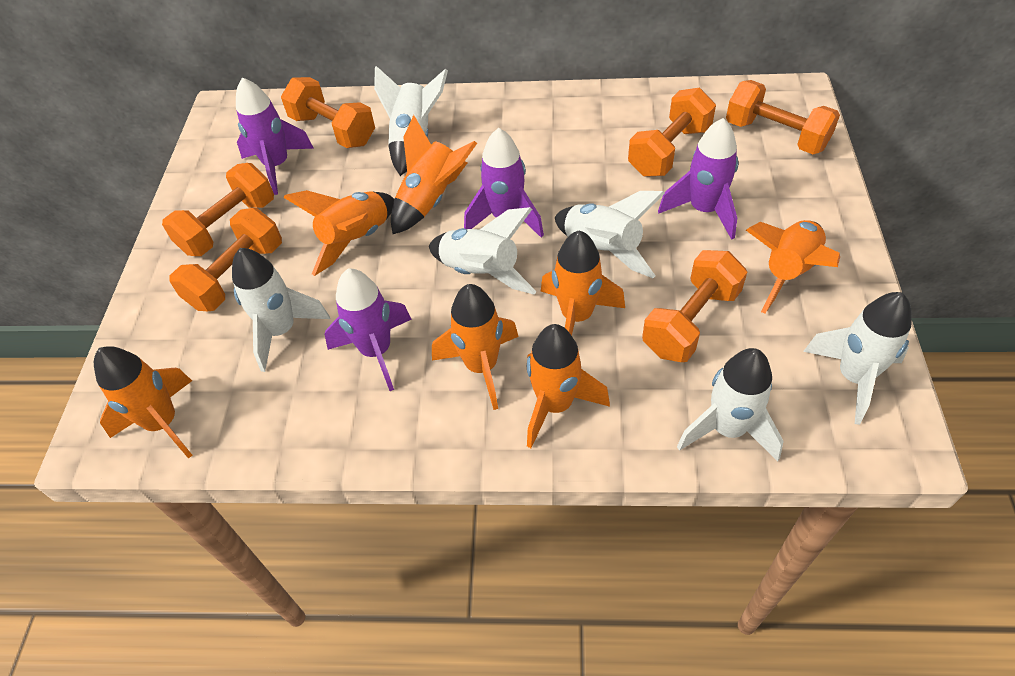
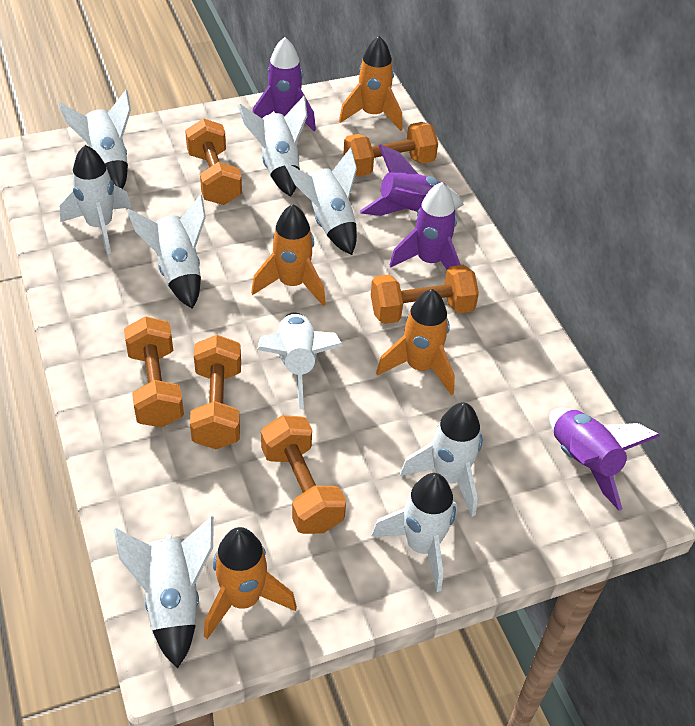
orange rocket: [94,346,192,458] [283,190,394,276] [391,115,477,234] [432,284,519,410] [527,324,610,448] [541,230,625,336] [746,220,840,314] = 7 -> [204,527,297,639] [251,204,326,306] [339,36,403,131] [376,289,455,395] = 4
white rocket: [232,248,330,372] [374,66,448,176] [429,207,537,295] [555,191,665,278] [677,348,784,462] [803,292,912,425] = 6 -> [58,90,131,189] [60,145,131,254] [113,516,214,669] [127,194,206,309] [238,96,307,197] [257,313,343,409] [285,147,357,255] [371,473,457,592] [400,402,482,517] = 9

